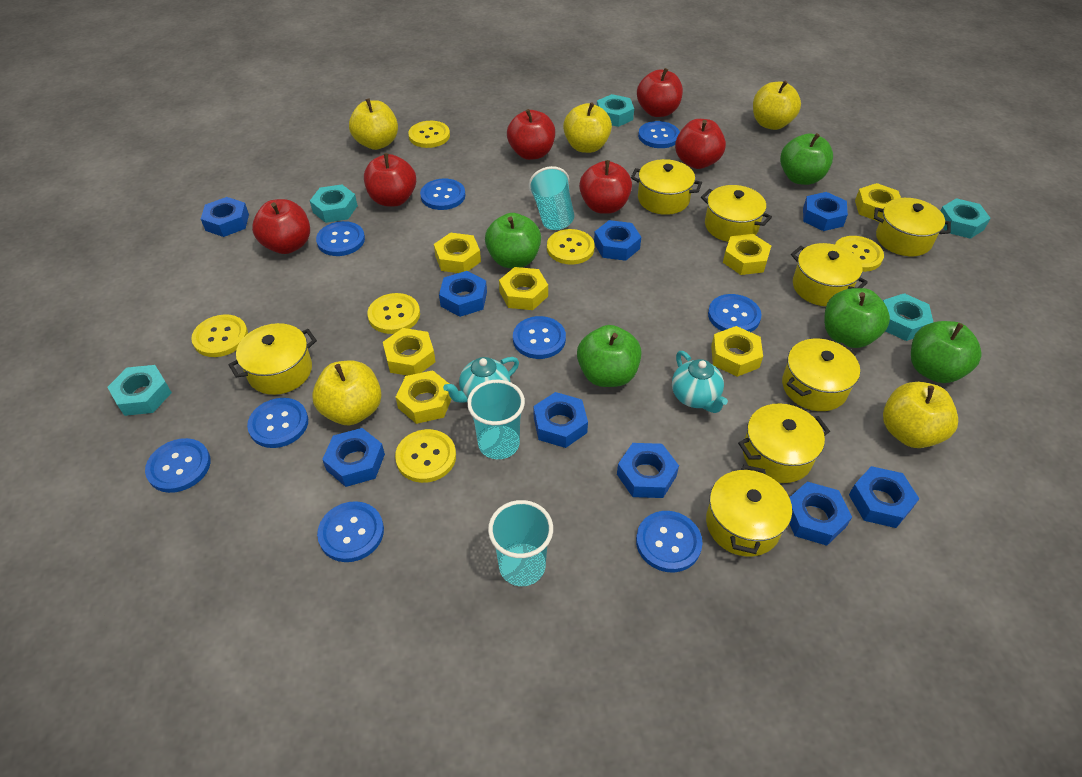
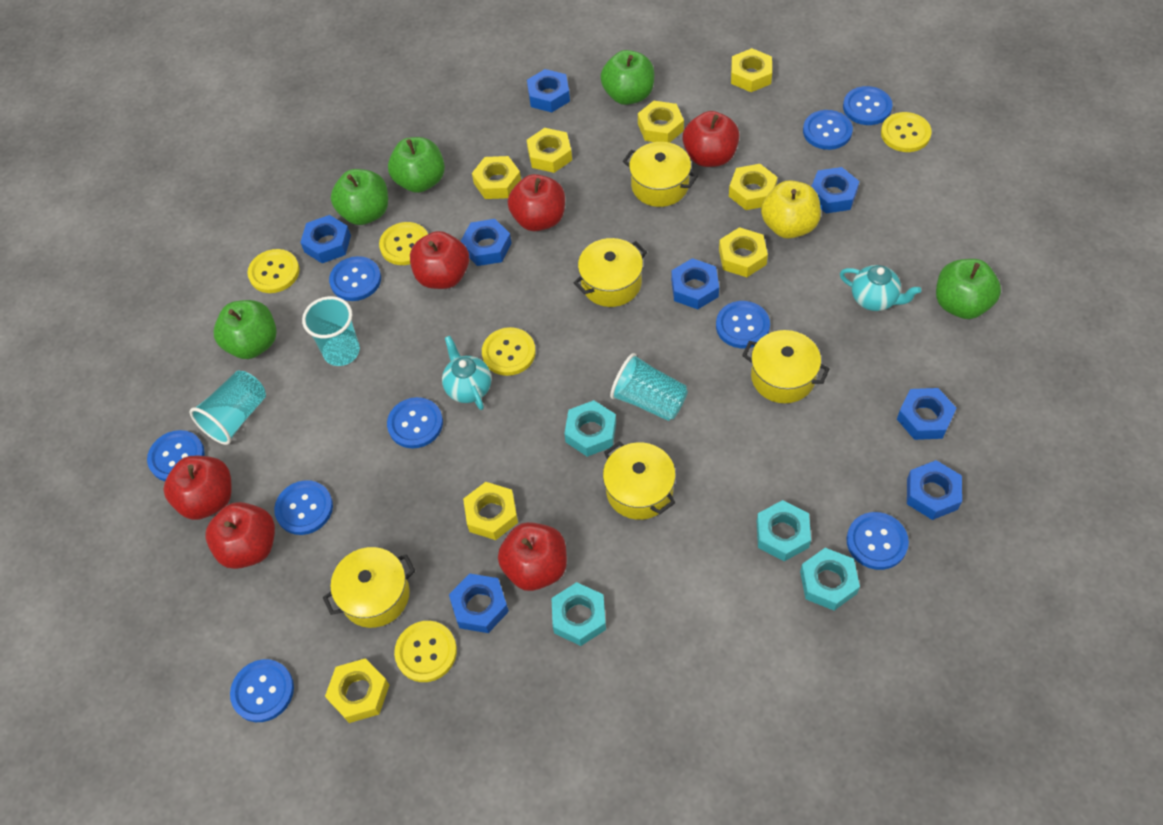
blue nut: [201,197,249,237] [322,428,385,487] [439,271,487,317] [534,392,588,448] [594,220,641,261] [617,443,679,498] [789,482,852,546] [803,192,848,231] [849,466,919,528] = 9 -> [300,215,351,263] [449,573,509,633] [461,219,512,266] [527,69,570,112] [671,258,719,309] [811,167,859,213] [897,388,956,440] [907,460,962,520] = 8
turquoise nut: [107,365,172,416] [310,185,358,223] [597,94,634,127] [883,293,933,341] [940,198,991,239] = 5 -> [551,582,606,646] [564,400,616,457] [757,500,811,561] [800,548,860,611] = 4
yellow apple: [312,361,382,425] [349,98,398,150] [563,102,612,153] [753,81,801,130] [883,382,958,448] = 5 -> [761,180,821,239] = 1
yellow button: [191,315,248,357] [367,293,420,334] [395,429,456,483] [408,121,450,148] [547,229,595,265] [835,236,884,272] = 6 -> [247,249,300,293] [379,222,428,265] [394,621,457,682] [482,327,536,376] [881,112,932,152] = 5
yellow nut: [383,328,436,376] [396,370,452,424] [434,233,481,273] [499,267,548,310] [711,326,763,377] [723,234,771,275] [855,183,901,222] = 7 -> [325,658,389,723] [463,482,518,540] [472,156,521,199] [527,128,572,173] [638,101,684,143] [719,227,768,277] [729,164,778,210] [731,48,772,92] = 8
yellow pot: [228,323,317,395] [631,159,702,215] [701,185,772,242] [706,465,792,557] [738,403,830,483] [782,339,860,411] [791,243,868,306] [874,198,951,256] = 8 -> [323,547,415,628] [574,238,647,307] [603,441,676,520] [623,142,698,207] [742,330,830,403] = 5

